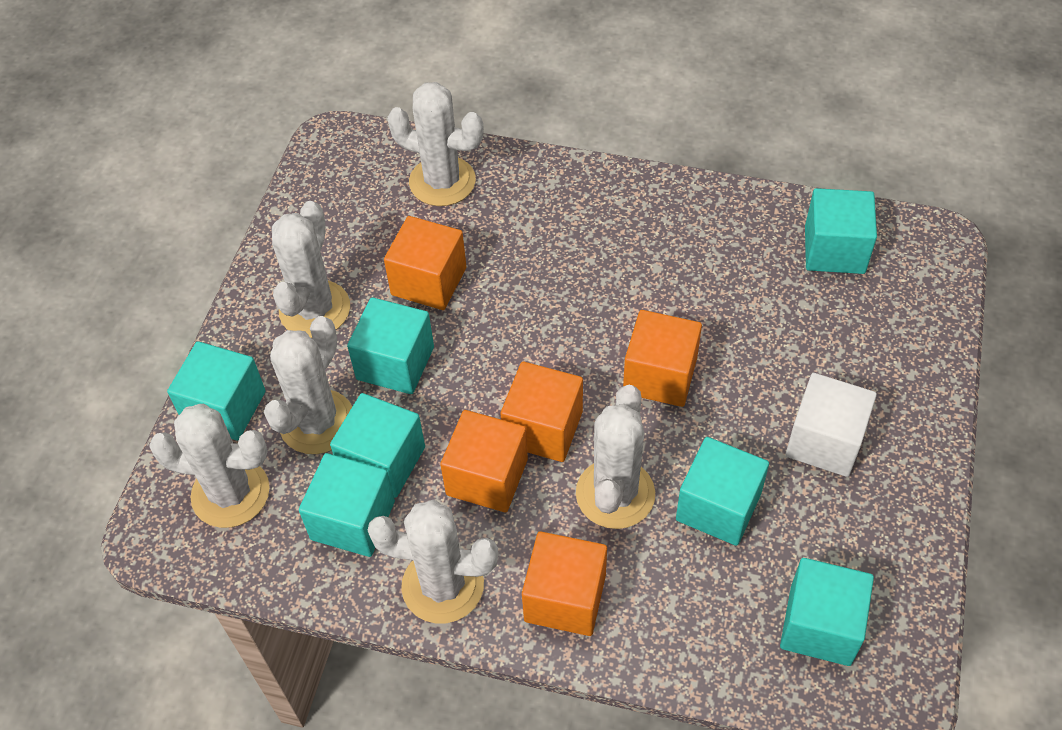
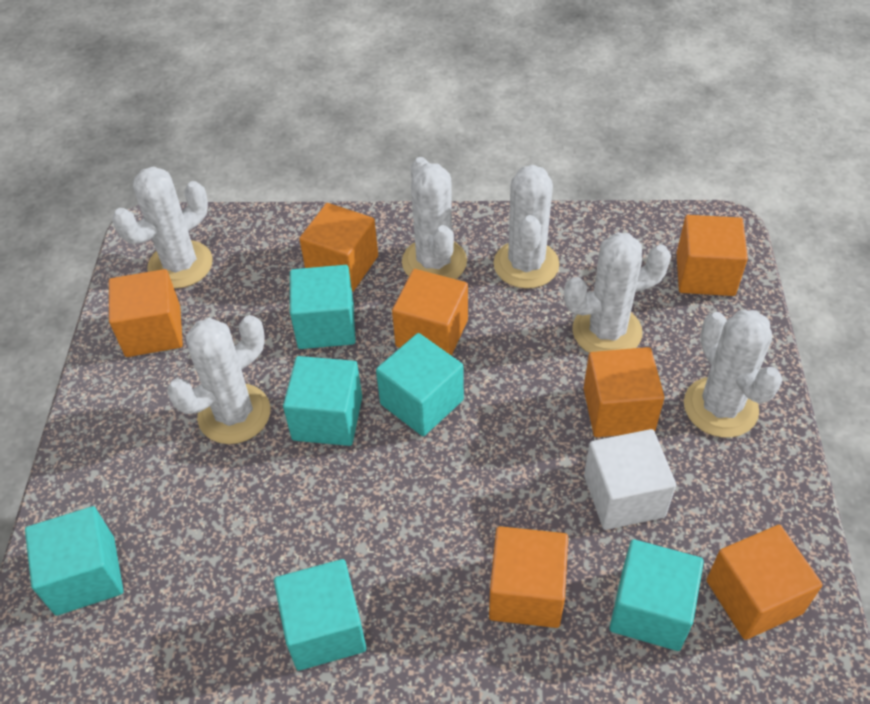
orange cube: [384,216,466,310] [440,410,528,512] [500,362,583,462] [522,531,607,636] [623,310,702,407] = 5 -> [109,269,183,357] [299,203,378,291] [392,269,468,356] [489,526,568,628] [583,347,665,437] [676,215,748,296] [706,525,823,640] = 7
turquoise cube: [167,341,266,441] [299,453,395,557] [330,393,425,498] [347,297,434,394] [676,437,769,546] [780,558,874,666] [805,188,877,274] = 7 -> [25,506,124,616] [274,559,367,671] [283,356,362,446] [290,265,356,349] [376,333,464,436] [609,539,704,651] = 6

